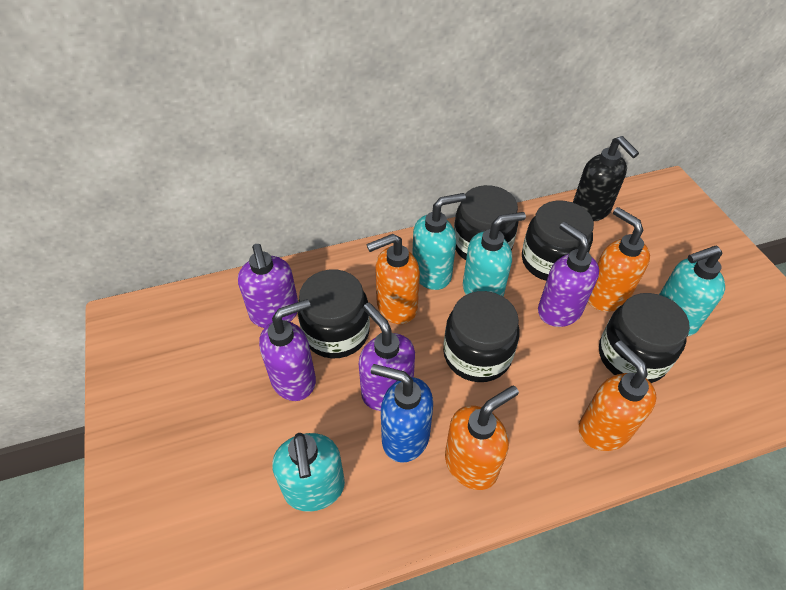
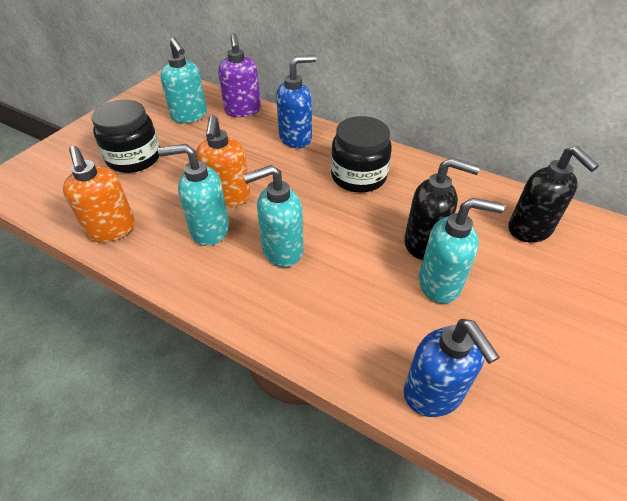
black jar: [298,270,370,358] [443,291,520,382] [454,185,519,260] [522,201,594,281] [599,293,690,383] = 5 -> [92,100,160,173] [331,116,392,193] = 2
black soap dispenser: [573,136,639,221] = 1 -> [404,158,480,260] [508,146,599,243] = 2
blue soap dispenser: [371,364,433,462] = 1 -> [276,55,316,148] [404,319,500,417] = 2
orange soap dispenser: [366,234,420,324] [445,386,519,490] [579,340,656,451] [588,207,650,312] = 4 -> [63,146,135,243] [196,115,250,208] = 2
purple soap dispenser: [238,244,298,328] [259,299,316,401] [359,303,415,411] [538,222,599,327] = 4 -> [218,33,261,117] = 1

